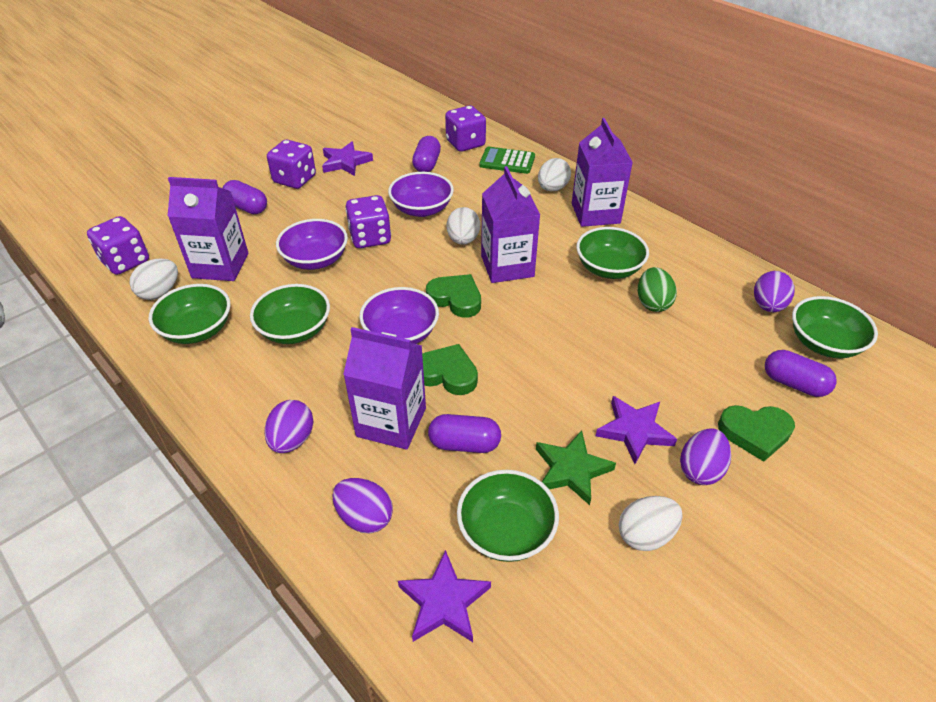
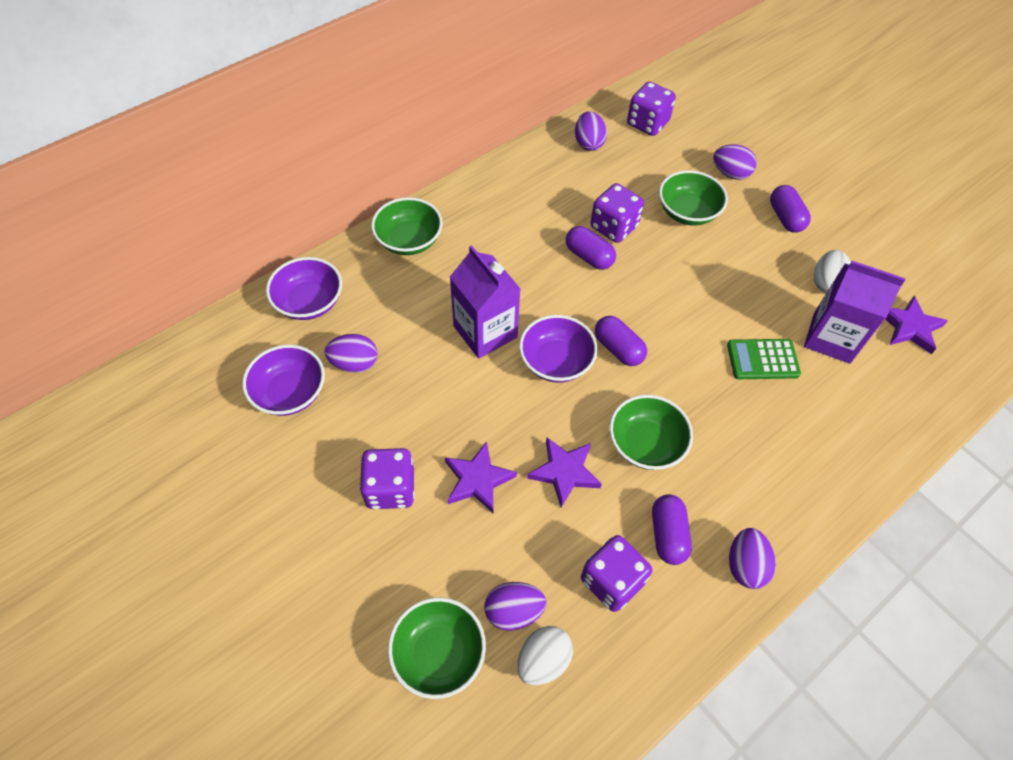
green bowl: [149,284,231,344] [250,284,330,344] [457,470,559,562] [576,227,649,279] [792,296,878,358] = 5 -> [371,197,443,255] [388,597,486,699] [609,395,693,470] [659,170,728,226] = 4
green egg: [638,267,677,312] = 1 -> none = 0
green heart: [422,344,478,395] [426,274,481,318] [718,405,795,462] = 3 -> none = 0
green star: [536,430,616,505] = 1 -> none = 0
purple carton: [168,177,249,281] [343,327,426,450] [481,166,540,283] [572,118,633,227] = 4 -> [450,245,520,359] [804,261,906,364] = 2
purple egg: [264,400,313,453] [332,478,393,533] [680,428,731,485] [754,271,795,312] = 4 -> [325,334,377,373] [484,582,546,631] [575,111,607,151] [713,145,757,180] [729,528,776,589] = 5
white egg: [130,258,178,300] [447,207,480,245] [538,158,571,191] [619,496,683,551] = 4 -> [517,626,573,685] [814,250,851,293] = 2

